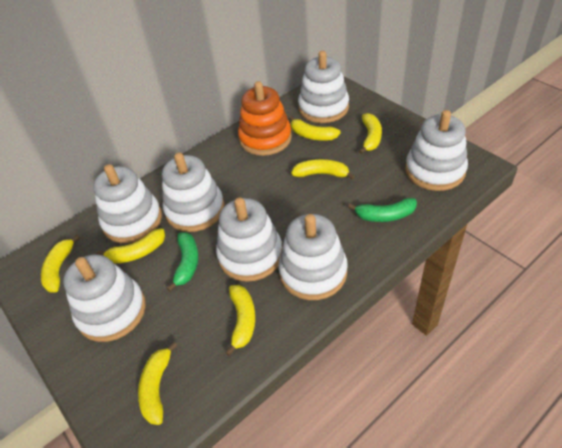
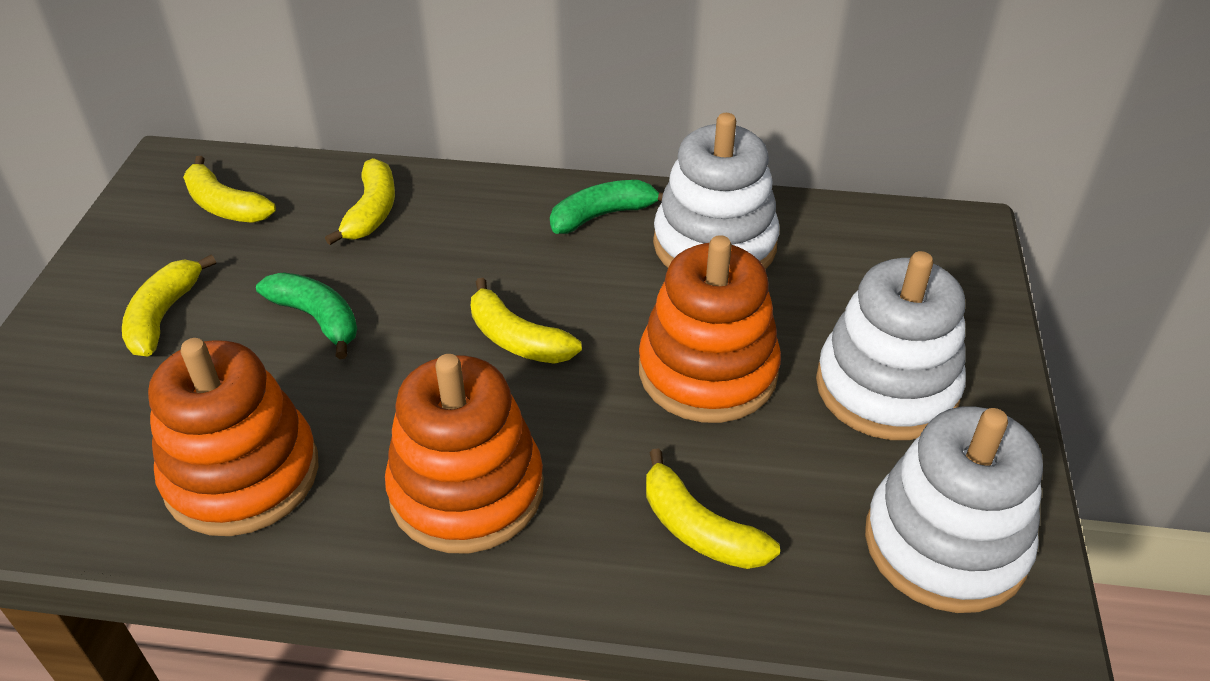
orange stacking toy: [238,81,292,156] = 1 -> [148,338,319,536] [385,354,544,553] [639,235,781,423] = 3
white stacking toy: [63,254,146,342] [93,164,162,243] [162,153,224,232] [216,198,282,282] [278,214,348,300] [298,51,349,123] [405,110,468,191] = 7 -> [653,113,780,269] [816,251,966,440] [865,406,1043,613] = 3
yellow banana: [41,235,80,292] [97,228,165,263] [138,342,178,425] [225,285,255,356] [289,116,341,141] [291,159,355,180] [359,113,382,154] = 7 -> [122,255,216,357] [183,156,276,223] [325,158,395,245] [471,278,582,364] [646,448,780,569] = 5

